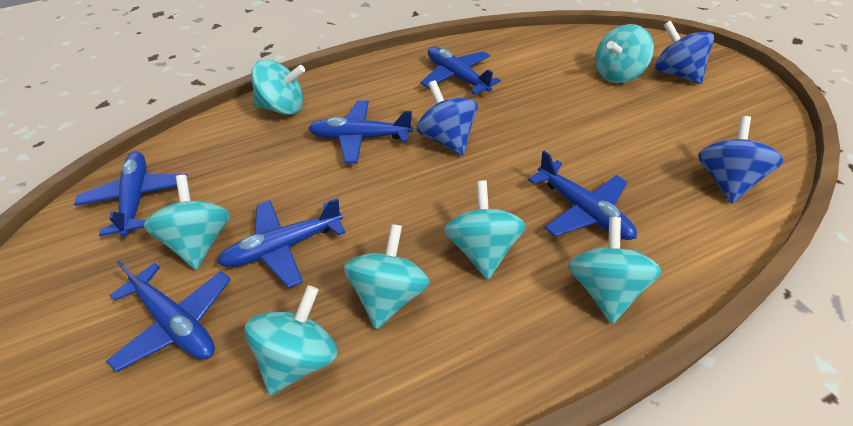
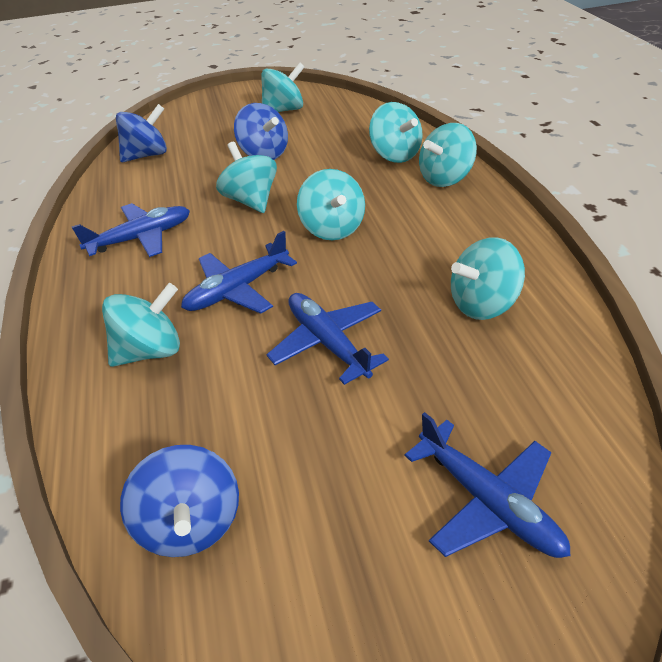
blue plane: [74,152,187,237] [106,260,231,372] [217,198,346,288] [308,100,413,163] [421,47,501,95] [528,151,637,240] = 6 -> [72,203,190,257] [181,231,297,314] [266,293,389,385] [405,412,571,558] = 4

